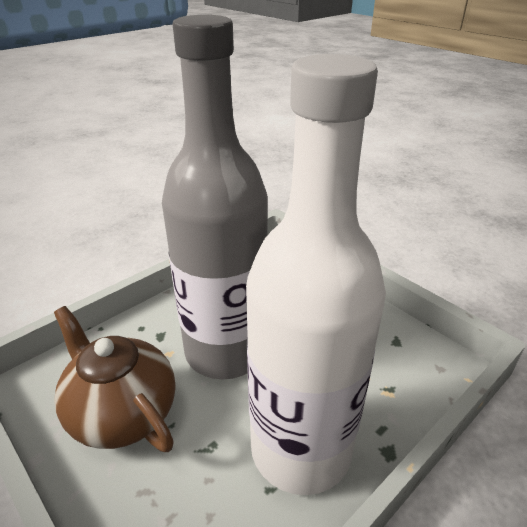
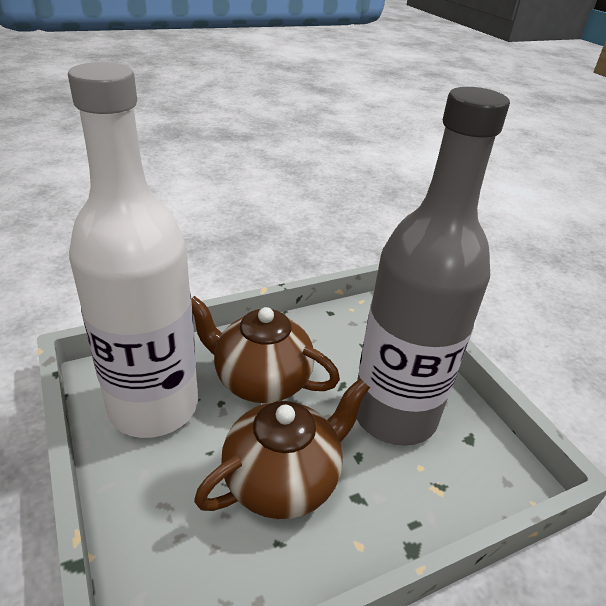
brown teapot: [54,306,175,452] = 1 -> [191,296,340,403] [194,379,370,519] = 2

